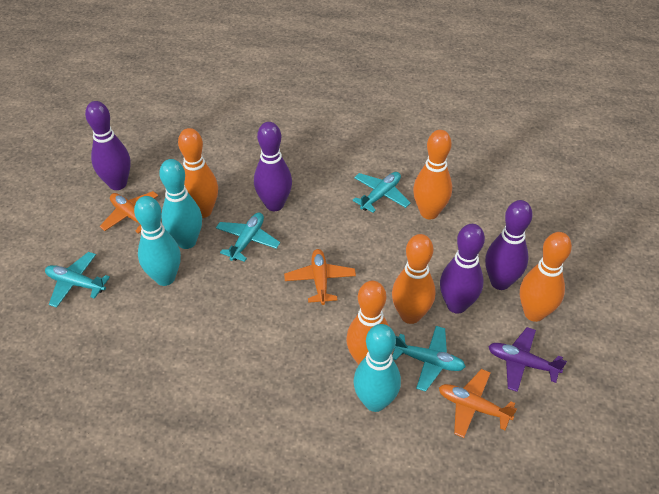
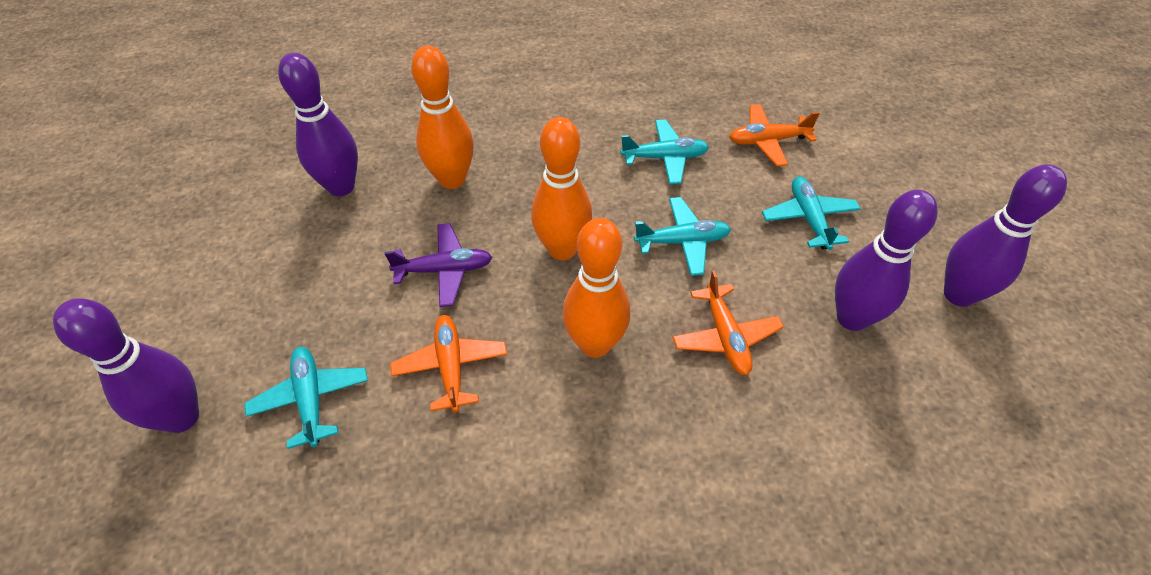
orange bowling pin: [178,128,218,218] [346,280,389,365] [392,234,435,324] [413,130,452,219] [520,232,572,322] = 5 -> [411,45,474,189] [531,117,592,260] [563,218,630,358] = 3
turquoise bowling pin: [134,196,181,286] [159,159,202,249] [353,324,401,412] = 3 -> none = 0

